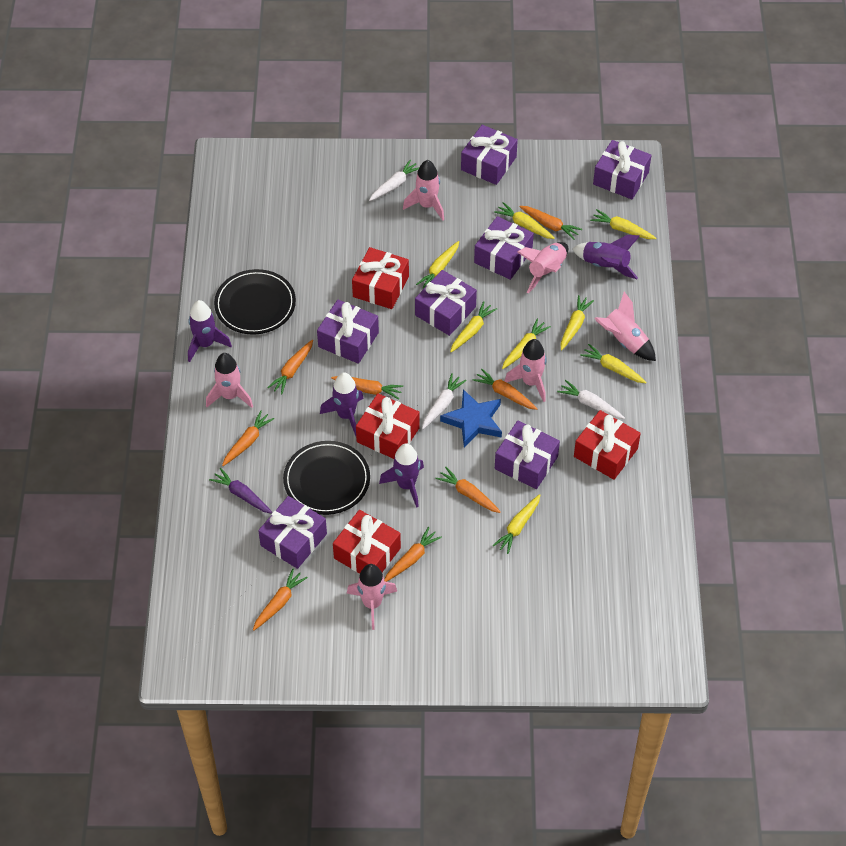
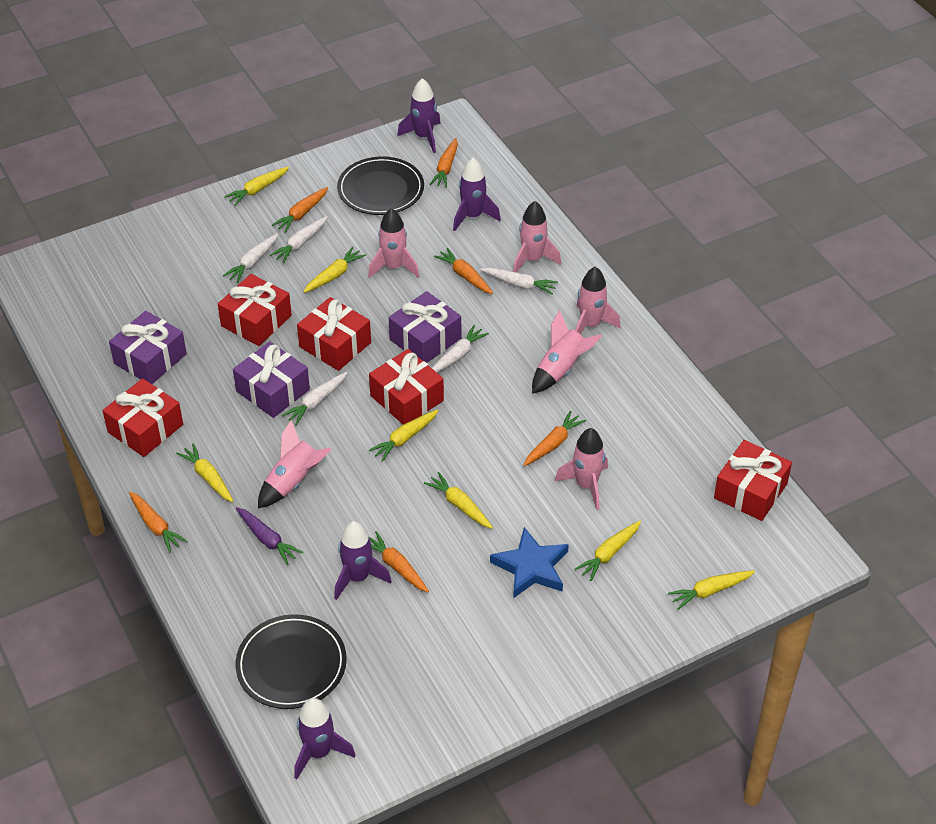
orange carrot: [222,411,275,466] [253,569,308,631] [267,340,313,395] [331,376,403,399] [384,527,442,582] [435,467,501,513] [473,369,538,410] [519,206,582,240] = 8 -> [129,492,188,553] [272,187,328,233] [369,531,429,592] [430,138,458,187] [434,248,493,294] [523,411,586,466] = 6
purple gift: [258,496,327,569] [317,300,379,364] [415,270,477,336] [461,125,518,185] [474,216,534,280] [495,421,560,489] [593,140,651,199] = 7 -> [109,311,187,384] [233,341,310,418] [389,291,461,363] = 3
red gift: [333,510,401,573] [352,247,409,309] [356,393,420,459] [574,410,641,480] = 4 -> [103,378,183,457] [218,274,292,346] [297,297,371,371] [369,349,444,425] [714,440,792,521] = 5
white carrot: [369,160,420,201] [422,373,466,429] [557,380,625,419] = 3 -> [223,233,278,283] [270,216,328,263] [282,372,348,425] [432,325,489,373] [480,268,558,295] = 5
yellow carrot: [416,241,459,288] [450,301,497,352] [493,494,540,554] [494,202,555,239] [502,319,551,369] [561,295,594,351] [580,344,646,383] [590,209,656,239] = 8 -> [176,443,233,502] [224,167,289,206] [304,247,366,293] [369,409,439,462] [424,472,493,529] [575,521,641,581] [668,570,755,610] = 7

